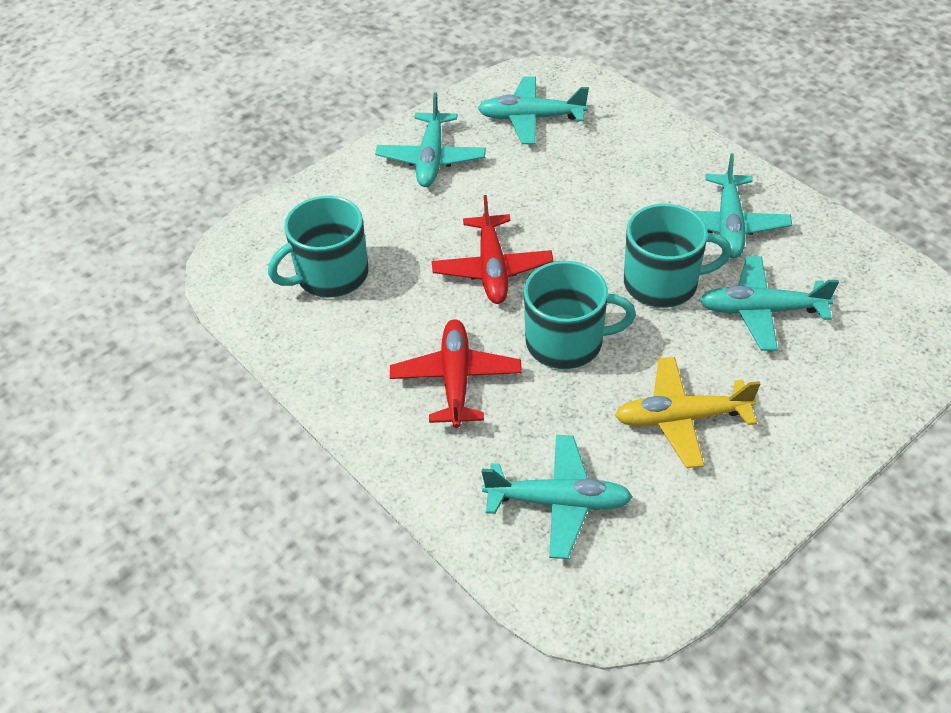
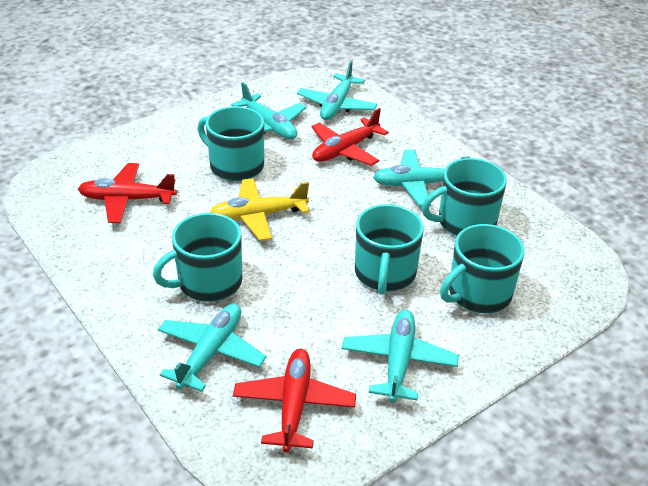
red plane: [390,319,522,428] [432,195,554,304] = 2 -> [78,163,177,223] [233,349,356,452] [311,108,389,166] = 3
turquoise mug: [268,196,369,298] [524,261,636,369] [624,204,731,308] = 3 -> [153,213,242,302] [198,106,264,181] [355,204,424,295] [422,158,507,236] [440,224,525,313] = 5

